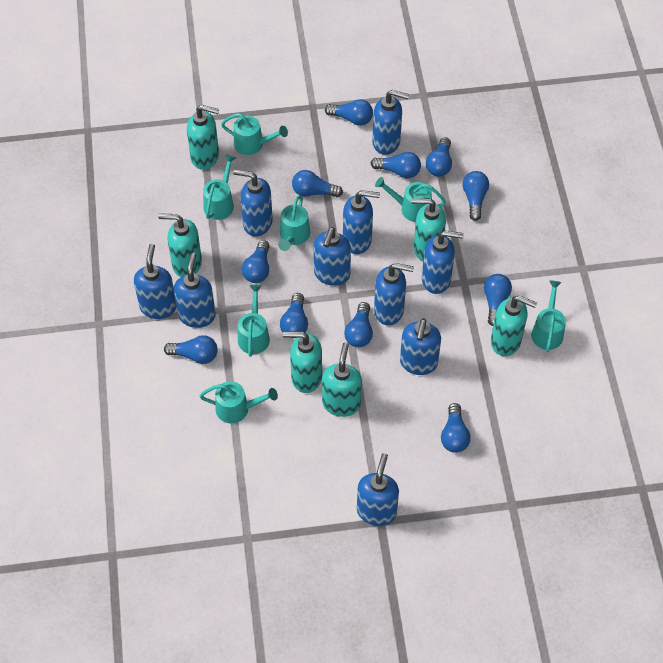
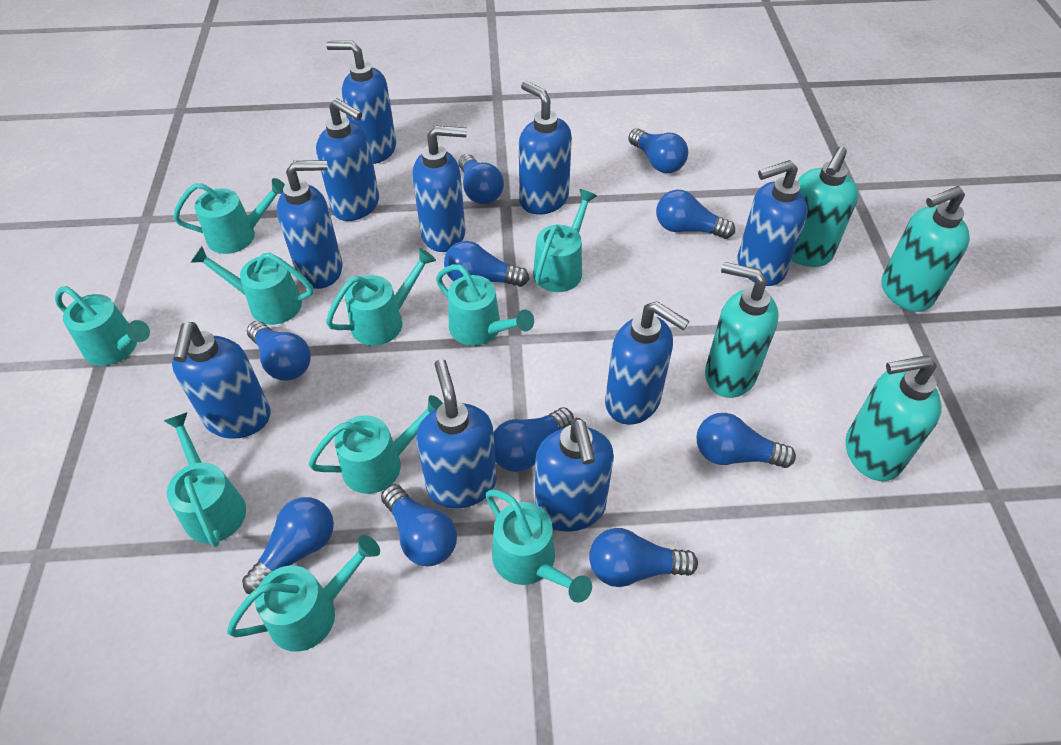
blue light bulb: [164,335,218,364] [242,240,270,283] [280,293,308,333] [292,170,343,197] [325,99,373,126] [344,302,373,347] [371,152,421,178] [426,137,452,177] [441,403,471,453] [463,171,489,221] [484,274,512,326] = 11 -> [242,497,334,594] [247,321,311,381] [381,484,457,566] [444,241,529,287] [458,154,504,204] [493,407,574,472] [589,528,698,587] [628,128,688,173] [656,190,735,239] [697,413,796,468] = 10
turquoise soap dispenser: [158,213,202,277] [187,105,219,170] [283,331,322,393] [322,342,362,417] [412,198,446,261] [491,295,537,356] = 6 -> [705,262,778,398] [792,146,858,267] [845,355,942,481] [882,186,970,312] = 4
turquoise watering can: [200,381,278,423] [203,155,236,220] [221,113,288,155] [238,285,270,357] [278,195,310,251] [375,177,446,222] [531,281,566,352] = 7 -> [55,286,150,366] [164,412,246,547] [173,178,285,254] [190,246,313,325] [227,535,380,652] [308,395,443,494] [326,248,436,346] [436,264,534,346] [485,490,592,603] [533,189,597,292] = 10

